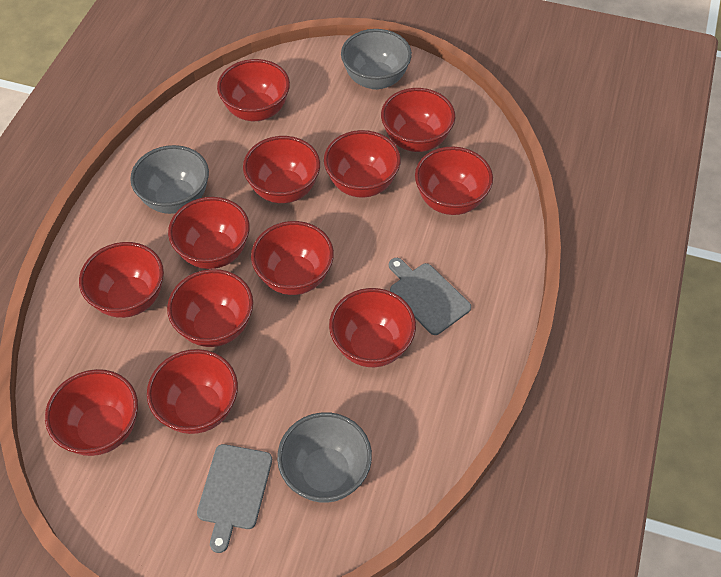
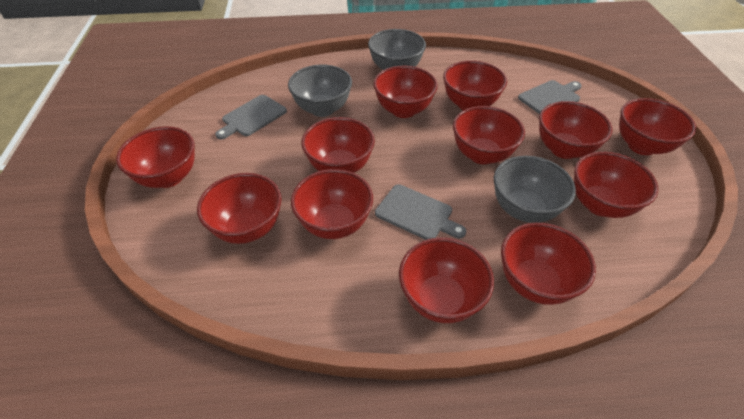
grey cutting board: [197,444,272,553] [389,258,471,335] = 2 -> [215,95,287,139] [375,184,466,240] [518,80,582,114] = 3

